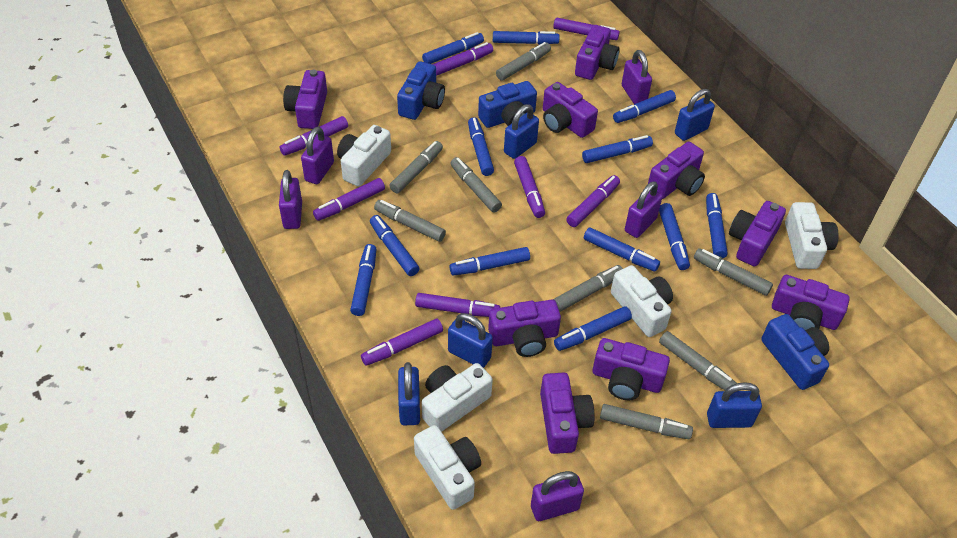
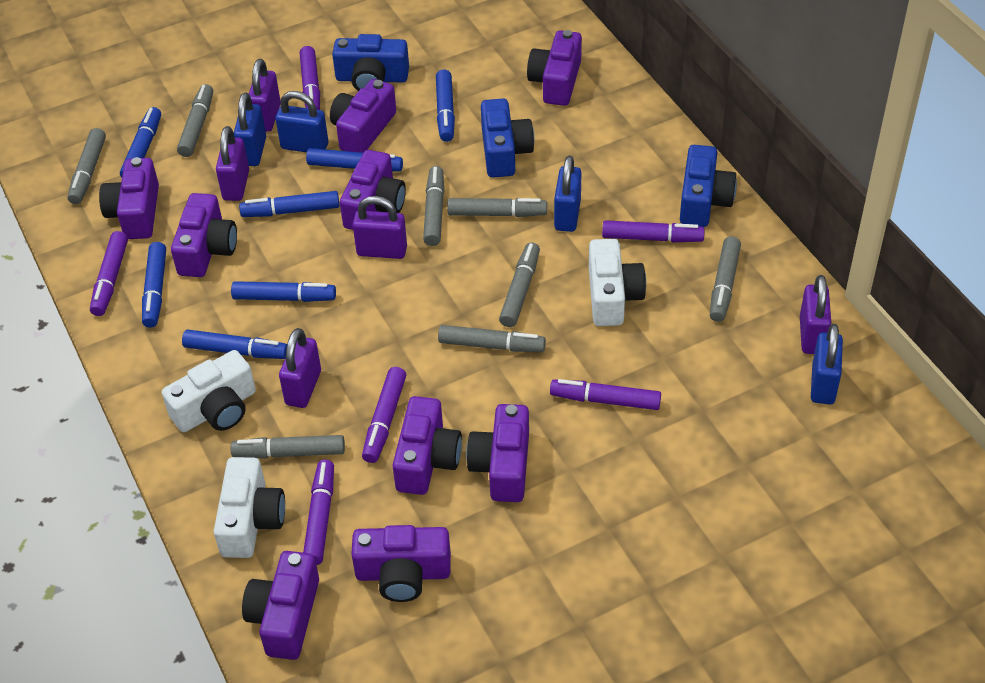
blue marker: [350,244,376,316] [370,215,420,276] [422,32,484,64] [449,247,530,276] [468,117,494,176] [493,31,559,45] [554,306,632,351] [582,135,653,163] [584,227,660,272] [613,90,676,123] [659,203,690,270] [706,193,728,258] = 12 -> [120,107,161,178] [142,242,166,328] [182,329,287,359] [231,281,336,302] [239,191,339,217] [306,148,403,171] [436,69,455,142] = 7
blue padlock: [398,362,420,425] [448,313,493,368] [504,104,539,159] [675,89,715,141] [707,382,762,428] = 5 -> [234,93,266,166] [275,91,328,153] [554,156,582,232] [811,324,843,405] = 4
purple marker: [280,116,348,156] [313,178,385,221] [361,318,443,366] [415,293,500,317] [433,42,493,76] [514,156,545,218] [553,18,620,40] [566,175,620,227] = 8 -> [90,231,128,316] [300,46,320,110] [303,460,334,565] [362,367,406,463] [550,379,661,410] [602,220,705,242] = 6
white camera: [337,125,391,187] [414,425,481,510] [422,363,493,432] [611,265,673,337] [785,202,839,269] = 5 -> [162,350,256,432] [214,457,285,558] [589,239,646,326] = 3

